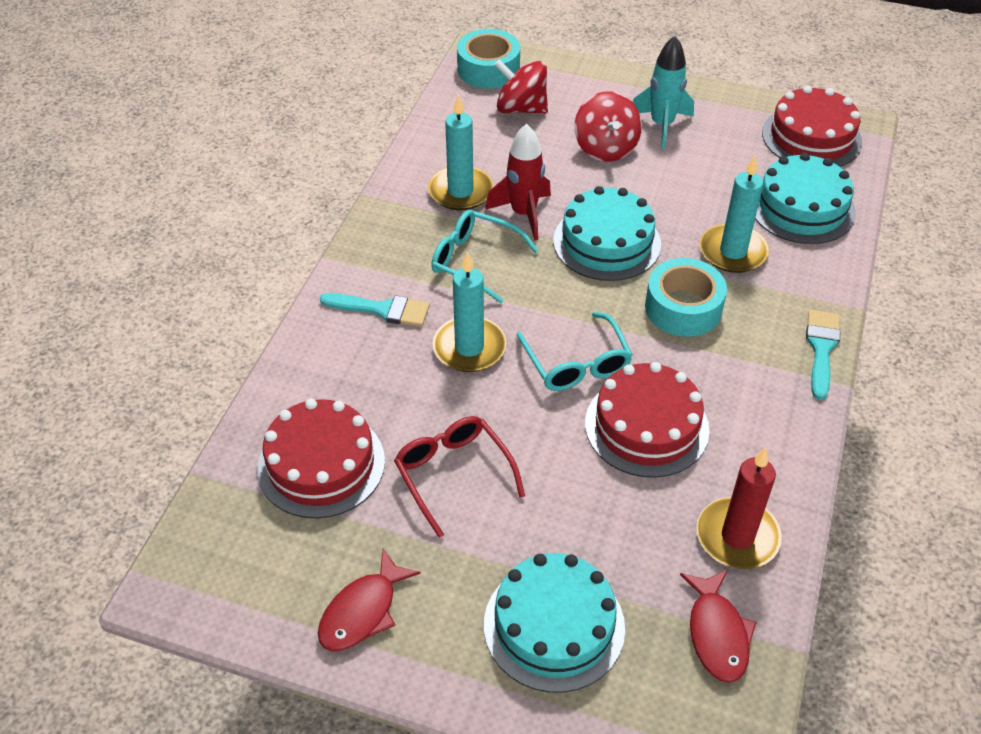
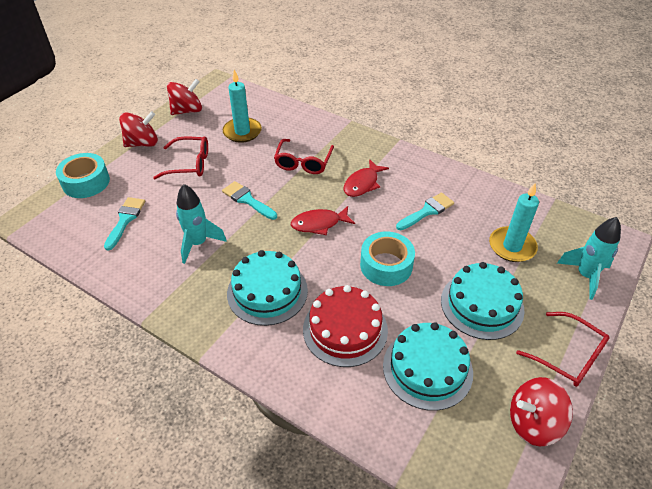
red cake: [257,399,385,519] [585,362,709,478] [762,86,862,167] = 3 -> [303,285,388,367] = 1
red candle: [697,447,782,569] = 1 -> none = 0
red glasses: [394,416,525,538] = 1 -> [153,137,208,179] [274,139,334,174] [516,312,610,387] = 3
red rocket: [485,124,551,241] = 1 -> none = 0
red spinning top: [494,59,548,114] [574,91,642,162] = 2 -> [119,111,158,147] [167,79,202,115] [510,377,573,446] = 3
turquoise brush: [320,293,430,327] [806,310,840,400] = 2 -> [104,197,145,250] [222,181,277,220] [396,193,454,230] = 3
turquoise candle: [428,95,493,210] [433,252,506,372] [700,156,769,273] = 3 -> [223,70,262,143] [489,183,539,262] = 2
turquoise glasses: [431,210,539,303] [516,312,633,391] = 2 -> none = 0
turquoise rocket: [633,36,694,149] = 1 -> [176,184,227,264] [557,217,621,300] = 2

